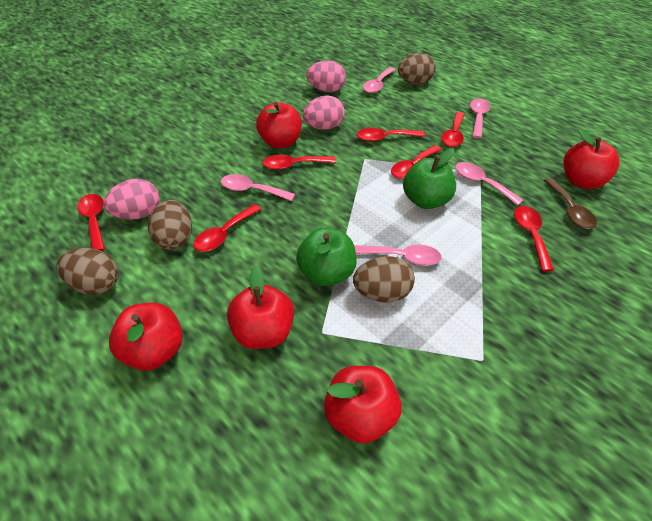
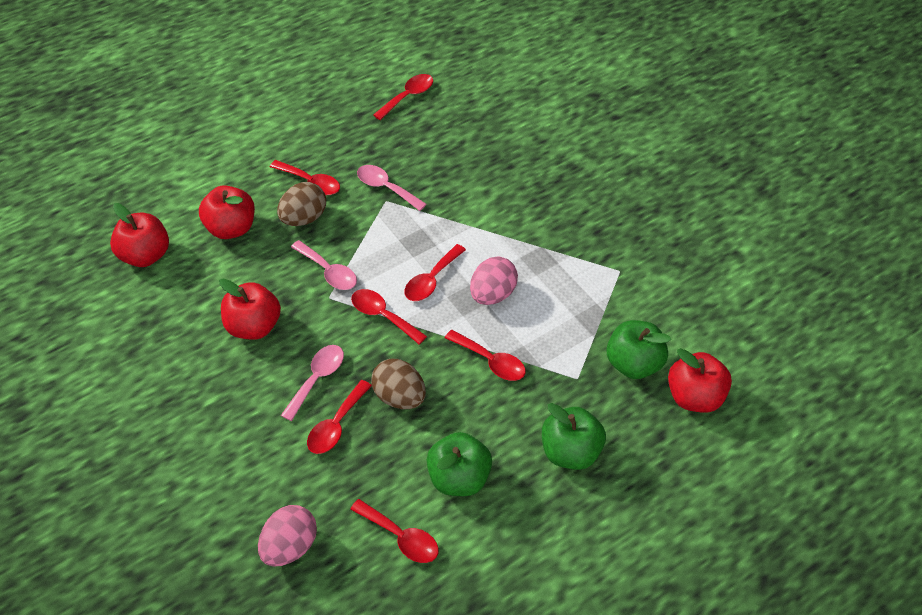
brown egg: [56,248,119,295] [148,200,192,250] [353,256,415,303] [398,53,436,84] = 4 -> [277,182,326,226] [371,359,426,409] = 2
brown spoon: [544,178,597,229] = 1 -> none = 0
green apple: [296,228,357,286] [403,148,456,209] = 2 -> [427,432,492,496] [542,403,606,470] [606,320,671,379] = 3
pink egg: [103,179,160,220] [303,95,345,130] [306,60,346,92] = 3 -> [258,505,317,567] [470,256,518,305] = 2
pink spoon: [221,174,295,201] [354,245,442,266] [363,67,395,93] [455,162,523,206] [470,98,490,139] = 5 -> [281,345,344,421] [291,240,357,290] [357,165,427,211] = 3
red apple: [109,303,183,371] [227,266,294,349] [256,102,302,148] [324,366,402,444] [563,129,619,189] = 5 -> [110,203,169,267] [199,185,255,239] [219,278,281,340] [668,348,732,413] = 4

